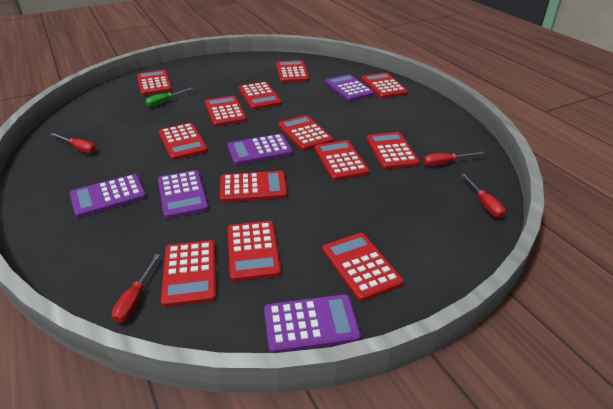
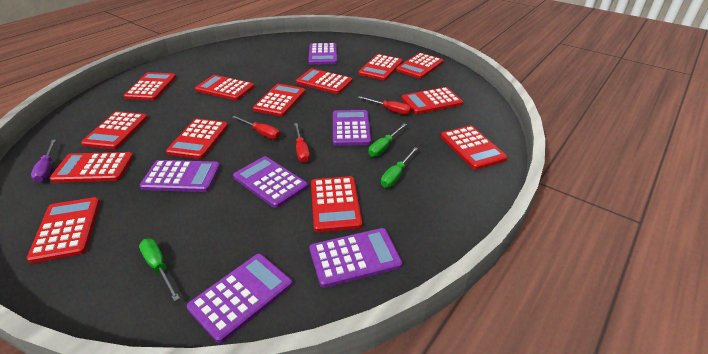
green screwdriver: [145,87,194,107] = 1 -> [139,239,180,302] [369,123,407,157] [381,147,418,188] = 3
purple calculator: [70,174,146,218] [158,170,209,219] [227,134,293,165] [264,294,361,353] [325,74,374,101] = 5 -> [140,160,220,192] [187,254,292,343] [233,156,308,208] [308,43,337,65] [309,228,402,288] [333,110,371,146] = 6
purple screwdriver: none = 0 -> [31,139,56,182] = 1
red screwdriver: [50,133,96,154] [111,254,160,323] [423,152,484,166] [461,173,506,218] = 4 -> [232,116,280,139] [294,123,310,163] [358,96,411,115] = 3

